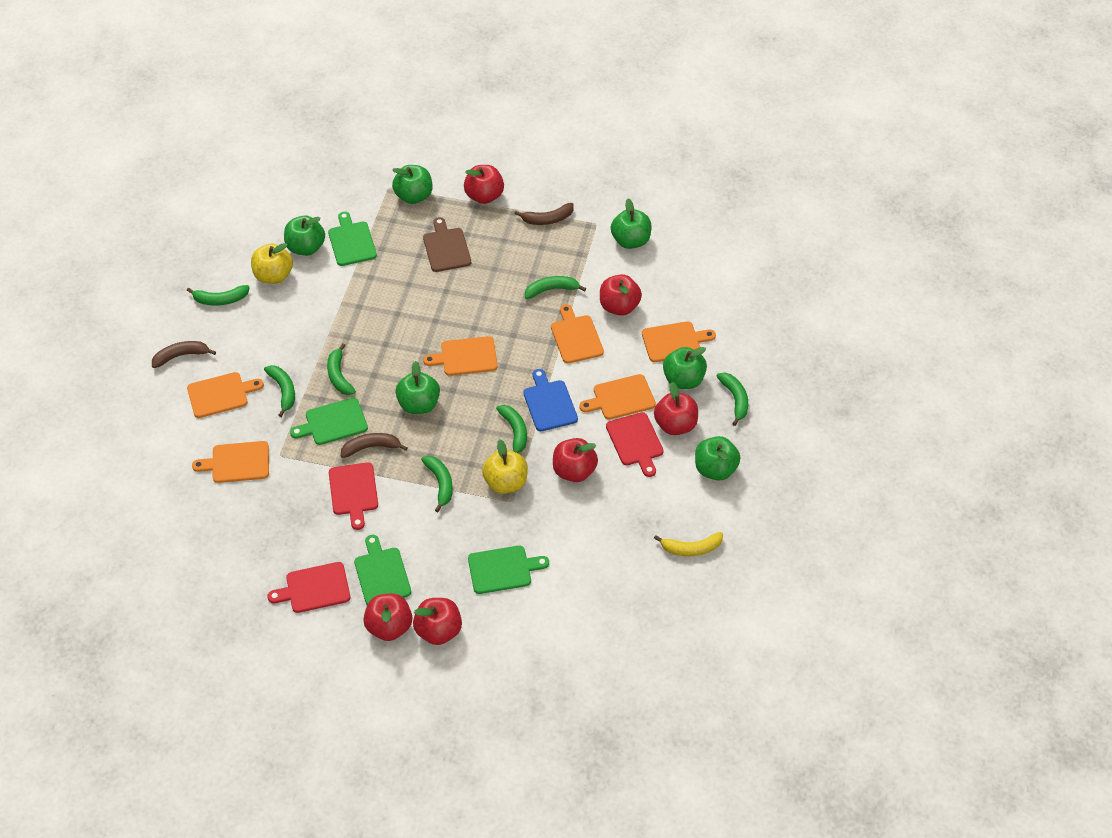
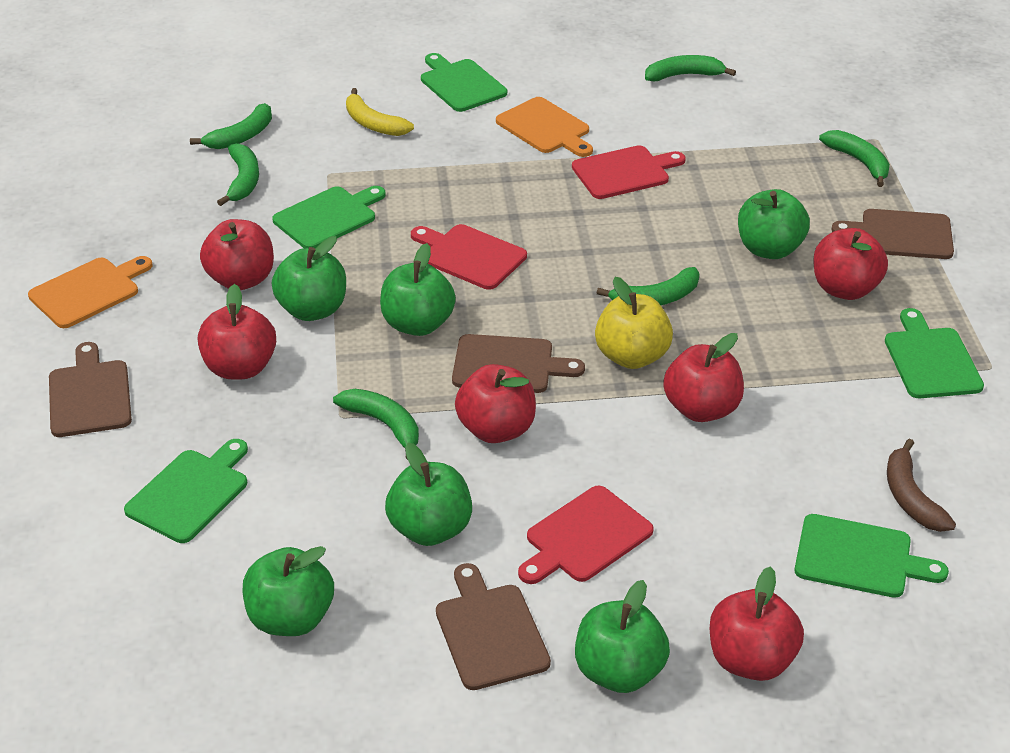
blue cutting board: [523,369,578,431] = 1 -> none = 0
brown banana: [152,341,216,368] [340,433,408,458] [514,203,574,225] = 3 -> [887,439,956,532] = 1
brown cutting board: [423,217,471,272] = 1 -> [49,342,132,437] [436,563,551,690] [452,334,585,393] [831,209,954,259] = 4
green banana: [187,285,250,306] [264,365,295,417] [327,344,356,395] [421,456,453,512] [496,405,527,453] [525,276,586,299] [717,372,748,426] = 7 -> [190,103,272,149] [217,143,259,206] [333,389,419,460] [597,267,700,305] [645,55,736,82] [819,130,890,187] = 6
green cutting board: [290,398,368,445] [328,212,377,266] [354,535,411,605] [468,546,549,594] = 4 -> [124,439,248,543] [272,186,386,248] [421,53,507,112] [794,514,949,598] [885,308,984,398] = 5
orange cutting board: [187,372,264,418] [192,441,269,483] [423,336,498,376] [551,304,604,363] [579,374,656,419] [642,321,716,362] = 6 -> [28,256,152,328] [496,97,593,157] = 2
yellow apple: [251,243,293,284] [482,439,528,494] = 2 -> [595,277,673,369] = 1

